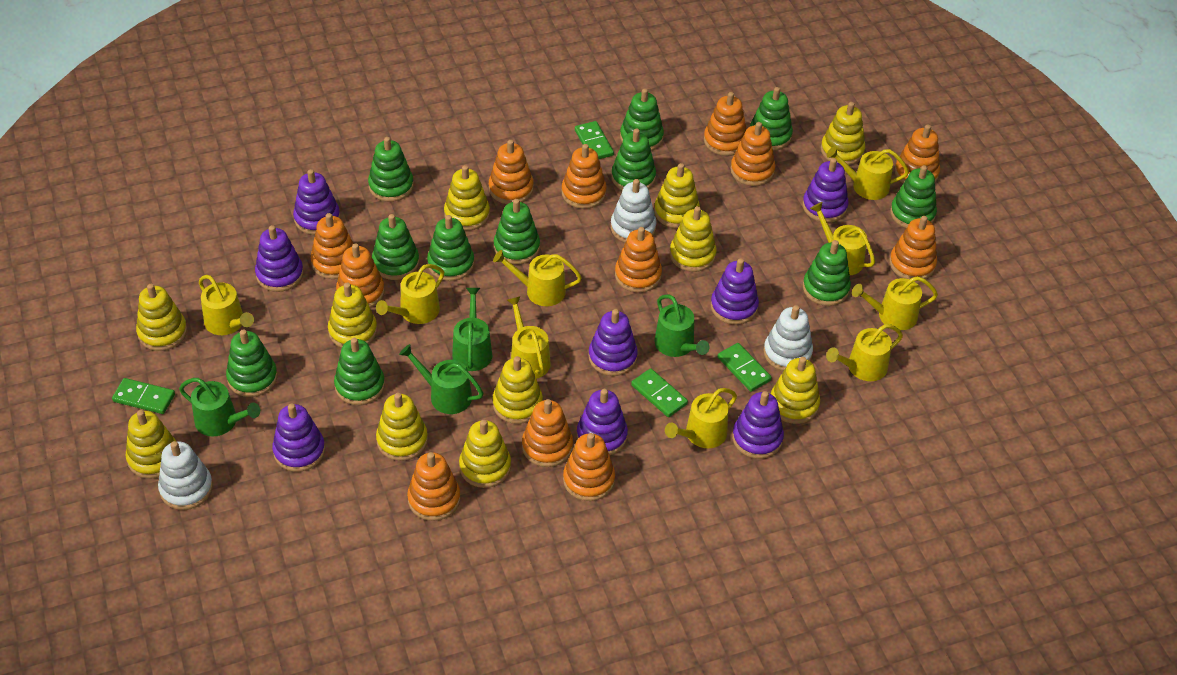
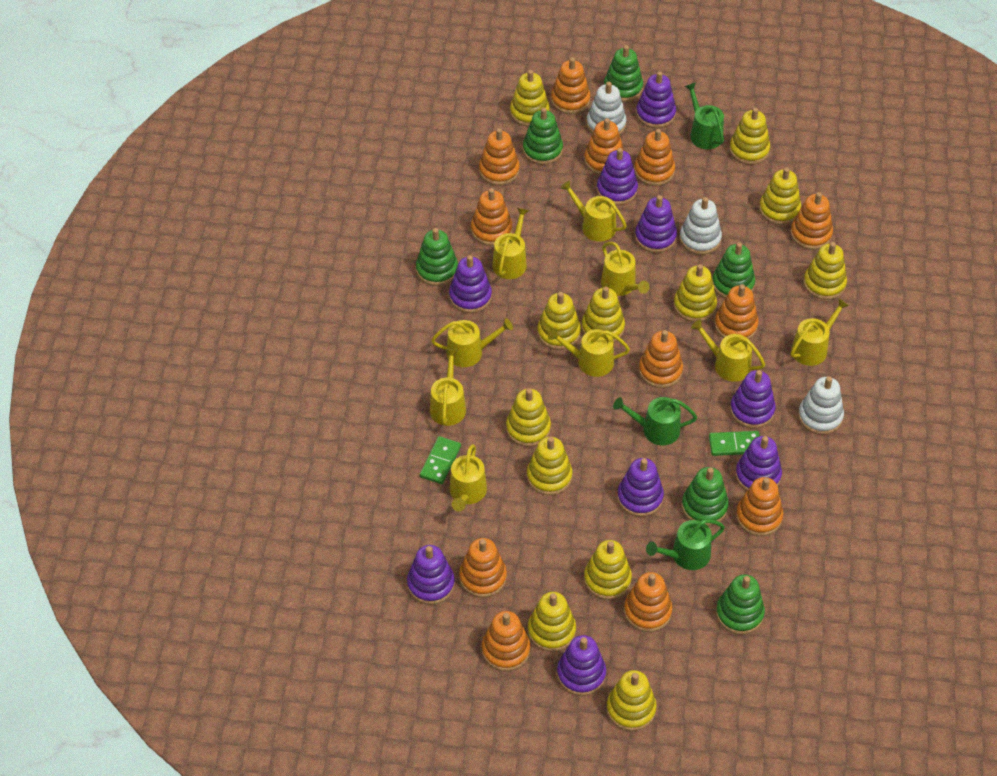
green domino: [112,378,175,414] [575,121,614,159] [631,368,688,417] [718,343,772,392] = 4 -> [420,436,461,484] [709,431,759,456] = 2
green stacking toy: [226,329,278,397] [334,338,385,405] [368,137,414,202] [372,214,419,280] [427,215,474,281] [494,199,540,264] [611,129,656,190] [620,88,664,151] [749,87,793,150] [803,240,851,306] [890,165,937,228] = 11 -> [416,228,458,286] [523,108,563,165] [604,45,643,102] [682,467,729,526] [712,242,755,298] [716,574,765,635] = 6
green watering can: [179,378,260,437] [399,344,483,414] [452,288,492,371] [654,294,709,357] = 4 -> [613,397,697,445] [646,519,725,570] [685,82,724,149] = 3
purple stacking toy: [255,225,303,292] [272,403,325,472] [293,169,340,235] [577,389,628,455] [588,309,638,376] [711,258,759,325] [732,391,784,459] [803,158,849,223] = 8 -> [407,545,455,605] [449,255,492,313] [557,635,606,696] [597,148,638,205] [617,458,664,517] [635,195,677,253] [636,71,676,128] [730,370,776,428] [735,436,782,491] = 9
yellow stacking toy: [126,410,177,479] [136,284,187,351] [328,282,377,348] [376,393,428,461] [444,165,490,231] [459,420,511,488] [492,356,543,424] [654,163,700,228] [670,206,716,272] [771,357,820,424] [821,102,865,165] = 11 -> [506,388,551,447] [510,70,550,127] [527,437,572,495] [528,592,576,652] [537,292,581,350] [581,286,625,343] [584,540,632,600] [606,670,657,731] [674,264,717,322] [729,108,770,165] [759,167,801,225] [803,242,847,300] = 12

